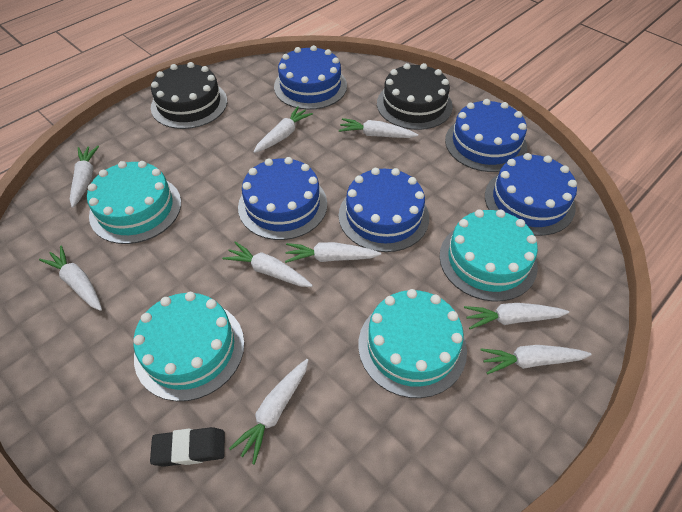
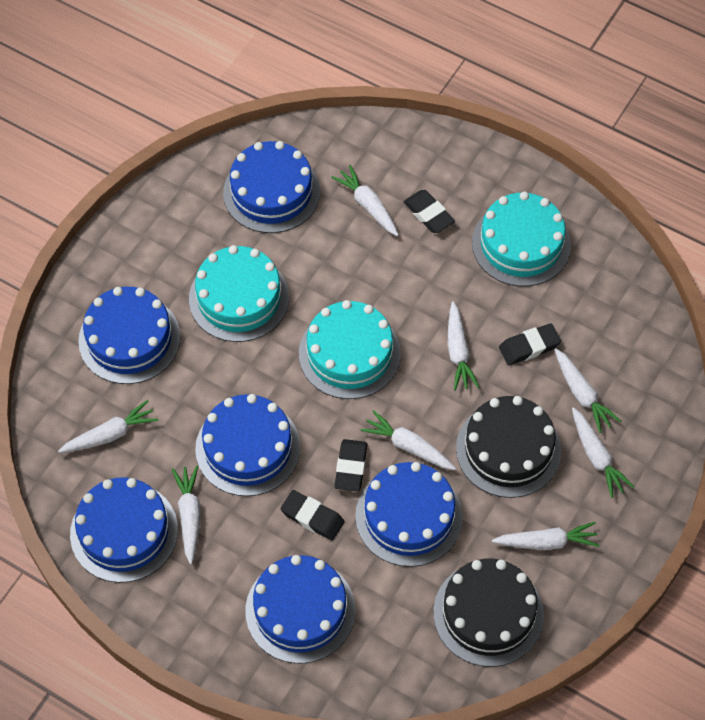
black eraser: [150,427,225,467] = 1 -> [281,490,344,541] [334,439,368,491] [404,190,455,233] [499,323,561,365] = 4
blue cake: [238,157,327,240] [274,45,347,110] [339,168,429,252] [445,99,527,172] [485,153,577,236] = 5 -> [70,477,178,583] [78,287,180,384] [195,394,301,496] [223,141,320,233] [245,555,355,664] [355,462,463,567] = 6
turquoise cake: [87,161,181,244] [133,292,244,401] [358,289,467,398] [439,209,538,301] = 4 -> [189,245,289,342] [299,300,401,399] [472,192,571,287] = 3
white carrot: [39,246,102,311] [70,146,99,208] [222,241,313,287] [229,359,308,464] [254,106,313,153] [285,242,381,263] [339,118,418,138] [464,303,569,329] [480,345,592,375] = 9 -> [58,400,158,453] [172,466,201,564] [331,165,399,236] [360,410,456,470] [448,301,479,391] [492,522,599,550] [555,348,621,433] [572,407,634,498] = 8

